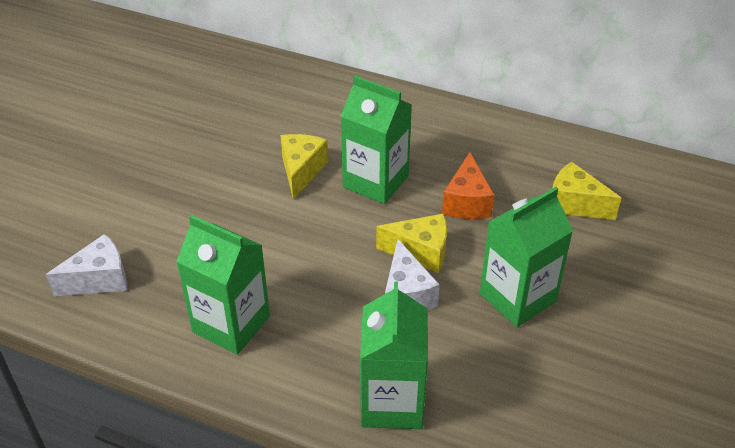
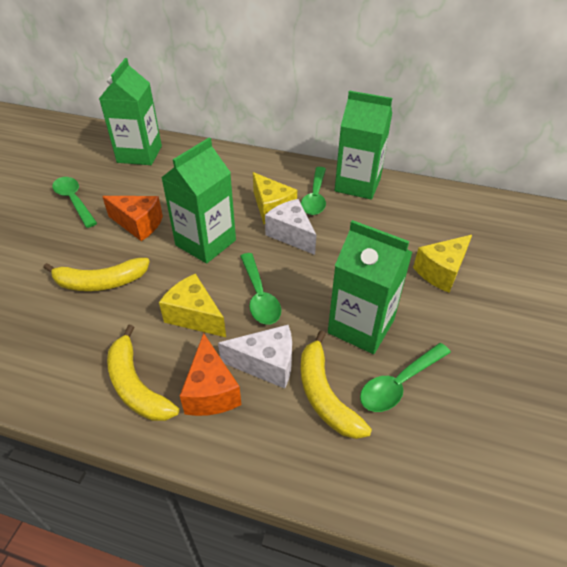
green spoon: none = 0 -> [52,177,97,228] [240,253,281,325] [301,167,326,215] [360,343,451,412] = 4
orange cheese: [442,152,495,219] = 1 -> [102,196,163,241] [180,333,242,416] = 2
yellow banana: none = 0 -> [44,258,150,291] [107,324,179,421] [301,331,372,439] = 3

